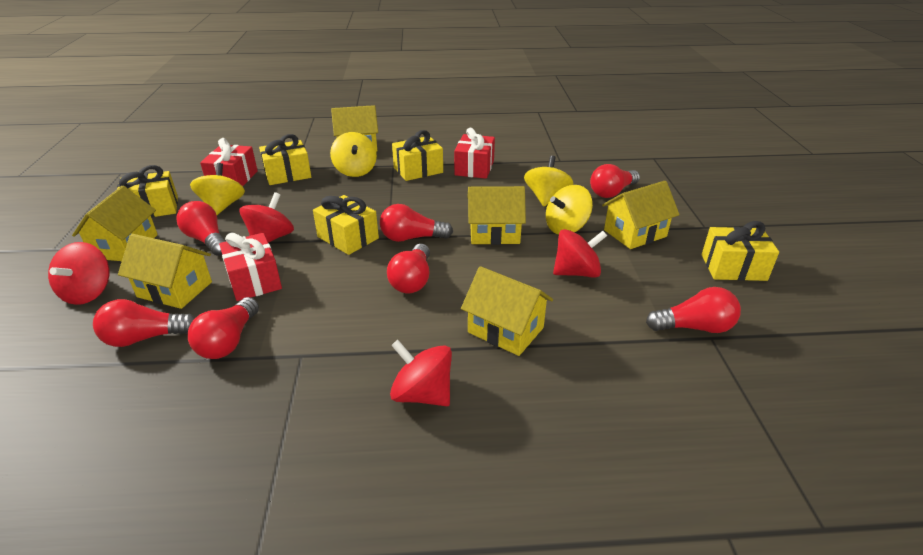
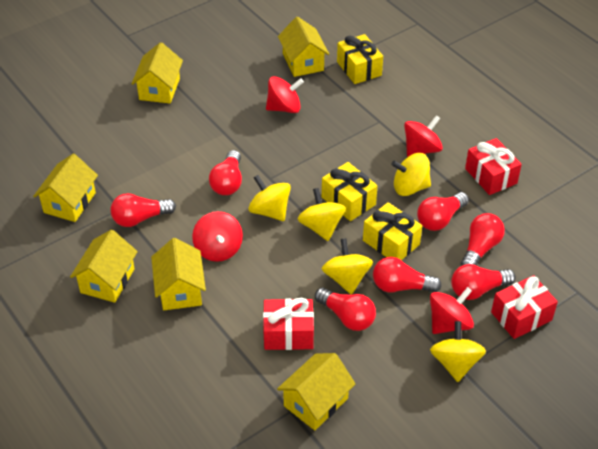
yellow gift: [117,165,178,218] [259,134,311,185] [313,195,379,255] [392,130,443,181] [702,221,779,281] = 5 -> [322,162,378,221] [337,34,383,84] [363,202,422,260] = 3
yellow spinning top: [190,163,245,215] [330,132,377,177] [524,156,573,206] [546,185,593,234] = 4 -> [248,175,291,221] [298,188,346,241] [322,238,373,294] [391,153,431,196] [430,321,486,382] = 5

